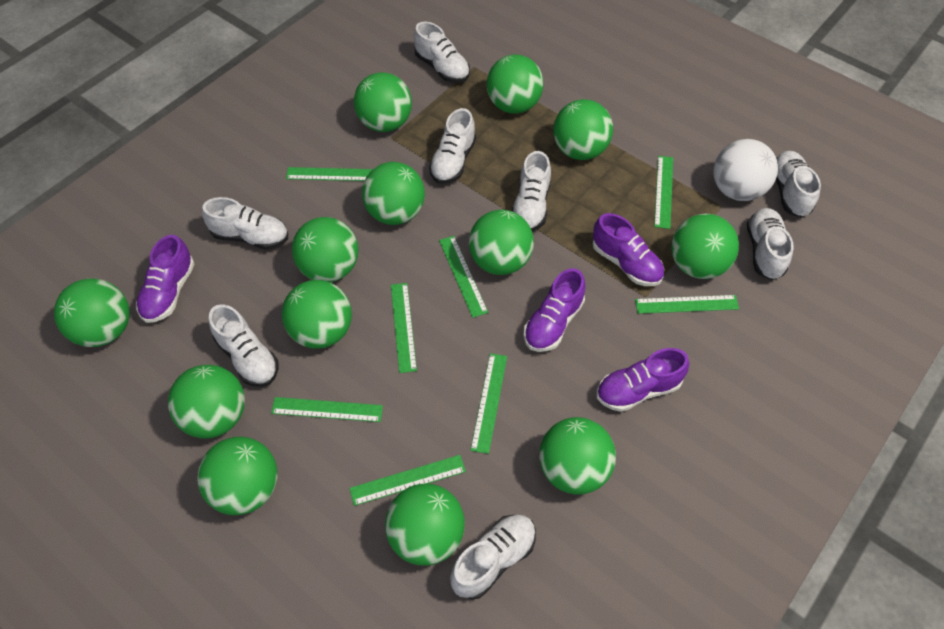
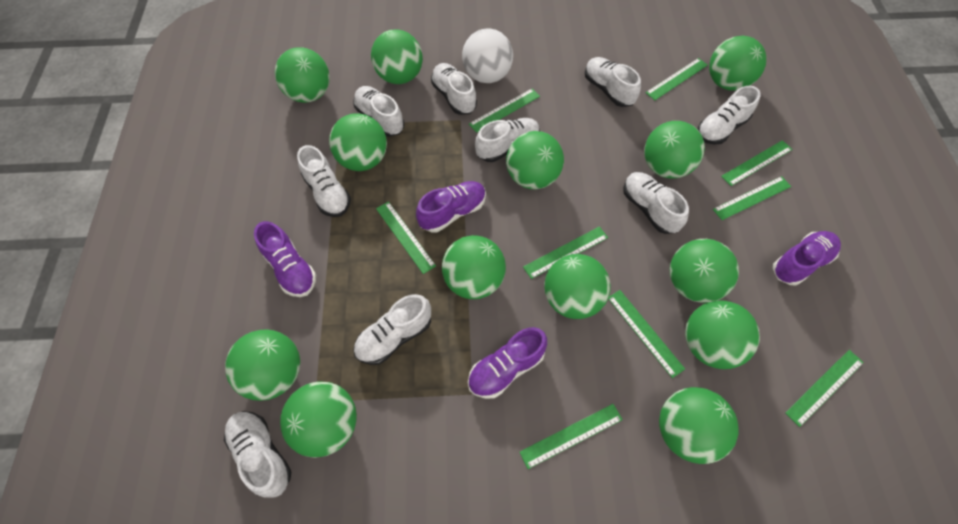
green ruler: [271,397,383,422] [286,167,372,181] [350,455,466,506] [391,283,417,373] [439,236,488,318] [471,353,507,454] [635,295,739,314] [654,156,673,229] = 8 -> [376,202,436,274] [469,89,540,133] [520,404,623,469] [523,226,608,279] [608,290,685,378] [646,58,708,100] [713,176,791,220] [721,140,793,186] [785,350,864,427] = 9
white shoe: [202,197,288,250] [209,304,279,387] [414,21,470,83] [429,108,476,184] [450,515,536,599] [512,151,551,231] [747,208,793,280] [776,151,821,218] = 8 -> [224,411,292,498] [297,145,351,217] [353,294,431,365] [354,86,404,137] [431,63,477,115] [475,118,540,162] [585,57,641,107] [623,172,689,234] [698,86,761,145] = 9

